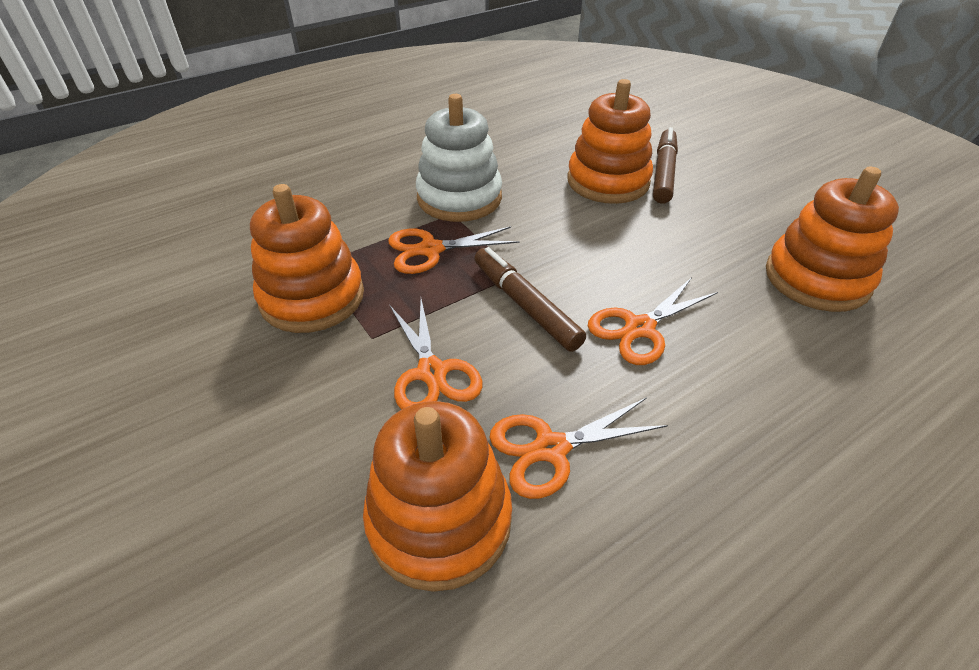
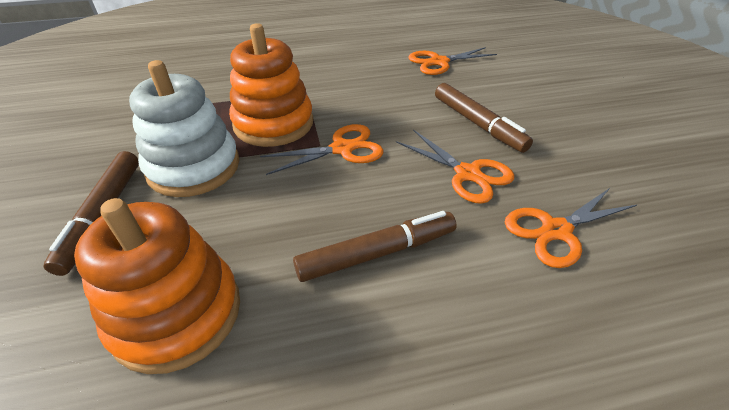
brown marker: [474,247,586,352] [653,127,678,204] = 2 -> [44,151,139,276] [293,211,457,282] [435,83,533,153] = 3
orange stacking toy: [250,184,364,333] [363,401,512,592] [568,79,653,204] [766,167,899,312] = 4 -> [74,198,240,374] [229,23,313,147] = 2

